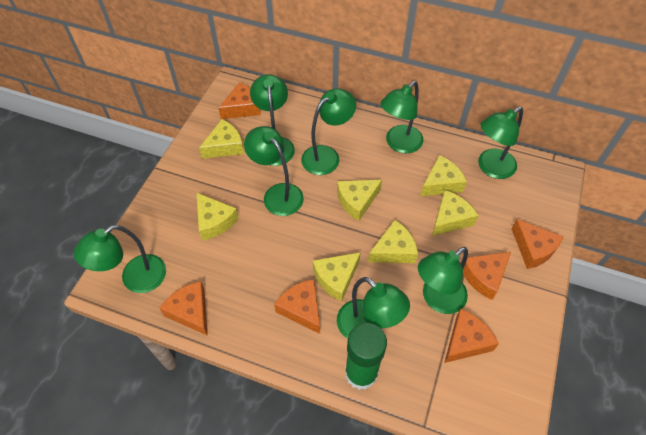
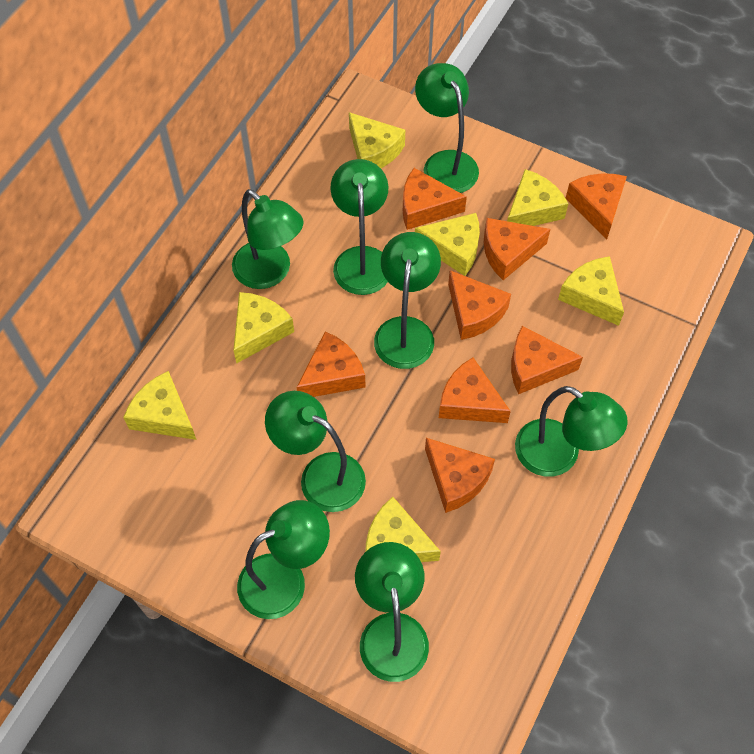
green glue stick: [345,323,387,390] = 1 -> none = 0
orange cheese: [159,281,208,336] [218,82,261,119] [274,279,320,334] [444,309,499,363] [463,252,511,300] [511,219,564,269] = 6 -> [297,331,365,397] [403,168,467,230] [425,438,495,513] [439,358,511,423] [448,270,511,340] [484,218,550,280] [511,326,583,394] [566,173,627,239] = 8

